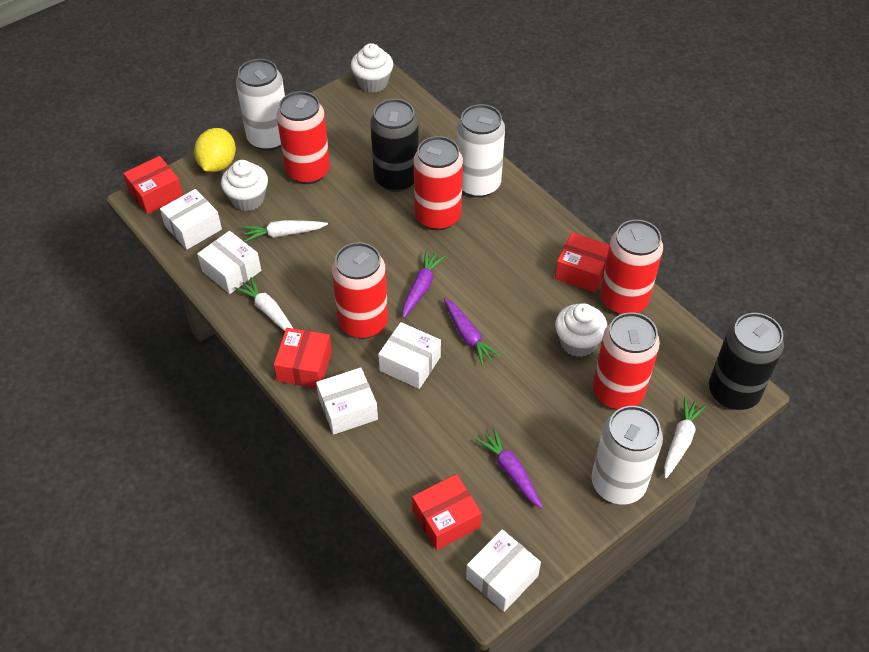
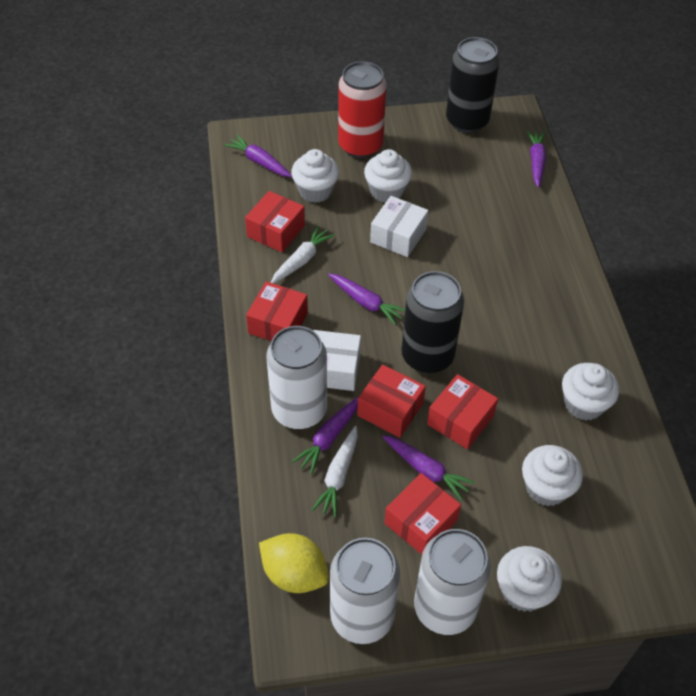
purple carrot: [402,250,445,318] [444,297,501,366] [476,428,543,509] = 3 -> [224,135,292,177] [291,397,358,474] [328,273,405,325] [382,435,475,501] [526,130,546,188] = 5
red box: [123,156,183,214] [274,328,332,388] [412,474,482,550] [555,232,610,293] = 4 -> [245,191,305,252] [246,281,308,341] [357,365,426,438] [385,473,461,555] [427,374,498,449] = 5
red can: [277,91,330,184] [332,242,388,339] [414,136,463,230] [593,312,660,410] [600,220,663,315] = 5 -> [338,61,387,158] = 1
white box: [160,189,222,250] [197,231,261,294] [316,367,378,435] [378,322,441,389] [466,529,541,612] = 5 -> [313,330,361,391] [370,196,428,257] = 2
white carrot: [234,277,294,331] [243,220,328,242] [664,397,706,479] = 3 -> [271,226,335,284] [312,426,358,517] = 2
white cupcake: [221,160,268,211] [351,43,393,93] [555,303,607,357] = 3 -> [291,149,339,203] [364,149,412,203] [497,546,562,612] [522,445,583,506] [562,363,619,421] = 5

